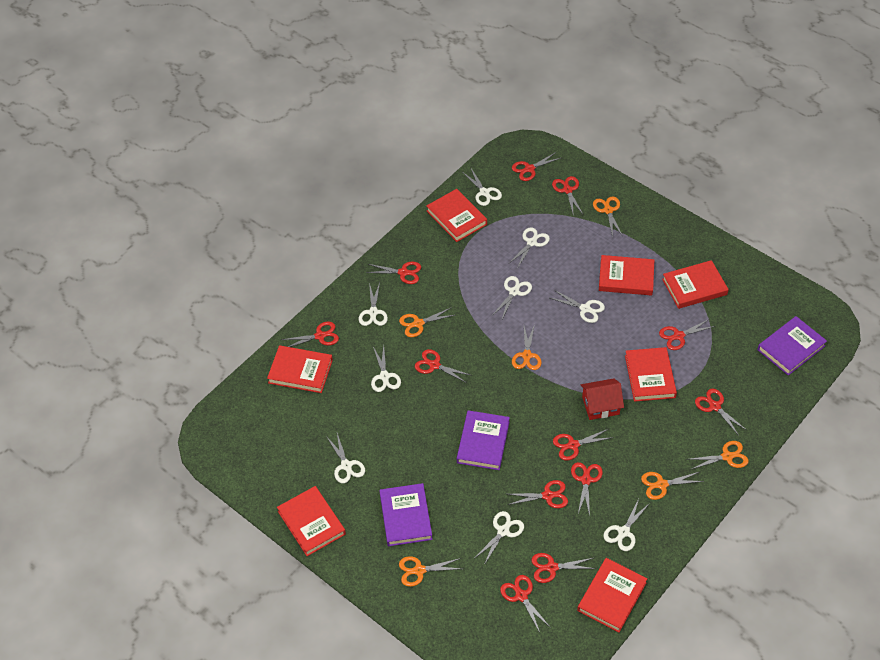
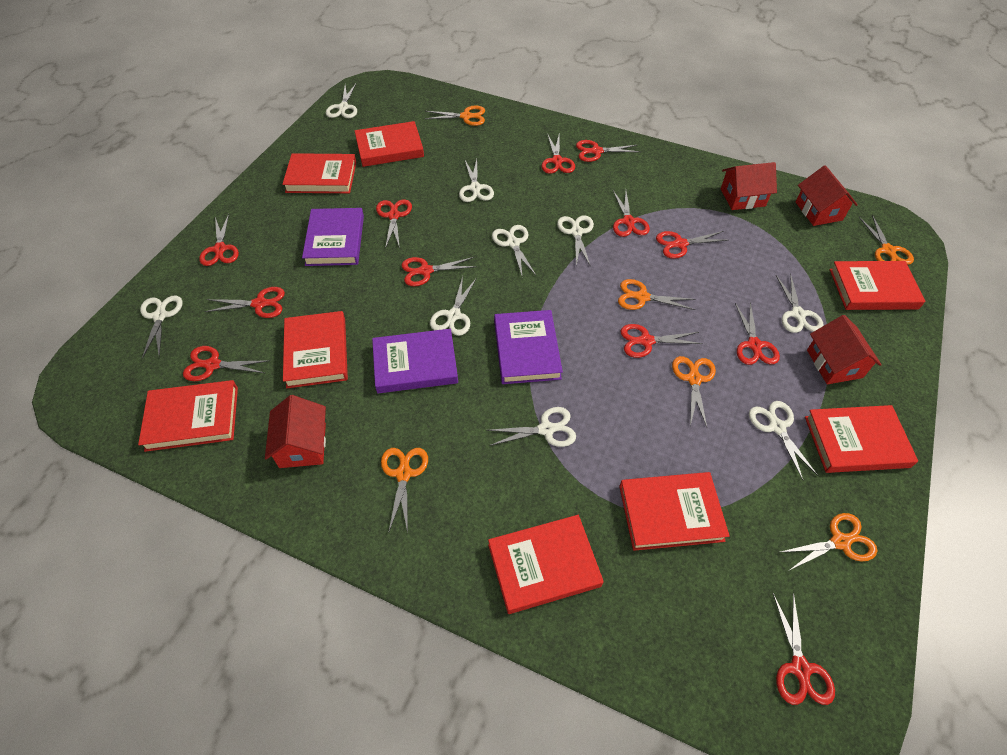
red book: [267,345,333,393] [277,486,346,556] [426,189,487,242] [577,558,647,632] [599,255,654,296] [625,347,677,402] [662,260,729,309] = 7 -> [138,380,238,452] [282,153,356,193] [283,311,348,388] [355,121,424,167] [488,515,604,614] [619,472,730,551] [805,405,918,473] [830,261,925,310] = 8
red house: [580,378,624,420] = 1 -> [265,395,326,468] [721,162,777,210] [796,165,858,226] [807,315,882,384] = 4

